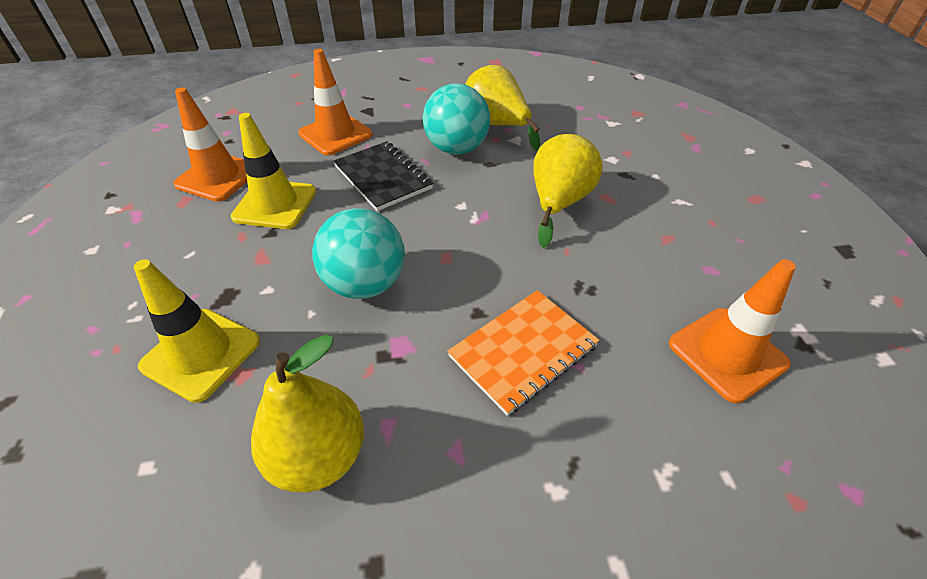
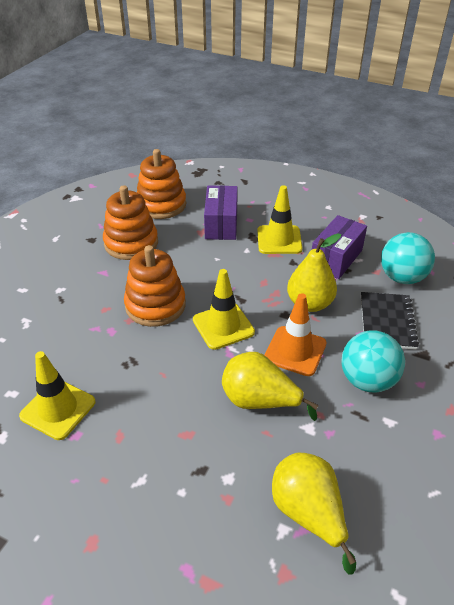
orange notebook: [447,290,600,416] = 1 -> none = 0
orange stacking toy: none = 0 -> [103,185,158,260] [124,245,186,327] [137,149,186,219] = 3
orange traffic cone: [173,87,247,202] [298,49,372,155] [669,259,796,403] = 3 -> [264,293,327,376] = 1
purple box: none = 0 -> [204,185,238,240] [312,215,367,279] = 2
yellow traffic cone: [134,259,260,403] [231,113,316,229] = 2 -> [19,351,95,440] [193,269,255,350] [257,185,302,254] = 3

